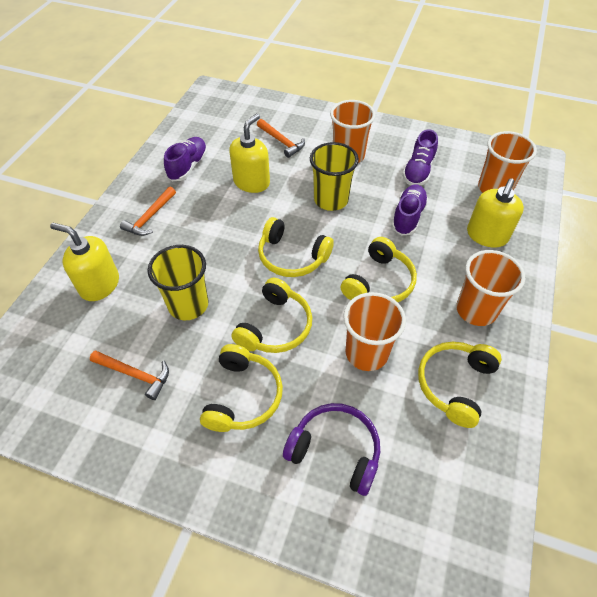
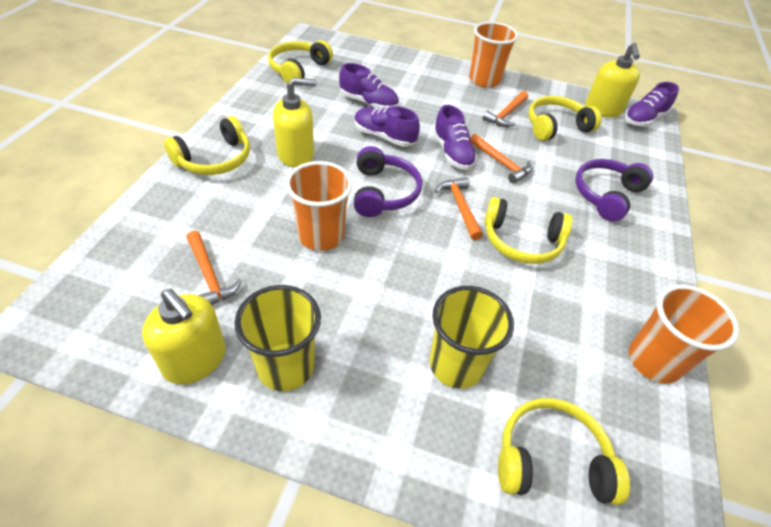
orange cup: [330,100,375,163] [343,292,406,371] [456,250,525,326] [478,131,537,193] = 4 -> [286,161,353,251] [469,21,518,88] [629,285,739,384] = 3
orange hammer: [90,350,169,400] [120,187,176,236] [257,119,305,158] = 3 -> [187,231,242,305] [435,177,483,240] [470,134,532,184] [483,91,528,127] = 4
purple headphones: [283,403,380,496] = 1 -> [354,146,422,217] [575,159,653,222] = 2
purple shoe: [164,137,207,181] [391,184,428,236] [402,129,438,186] = 3 -> [339,63,399,109] [354,106,420,147] [433,105,477,170] [624,82,679,126] = 4

